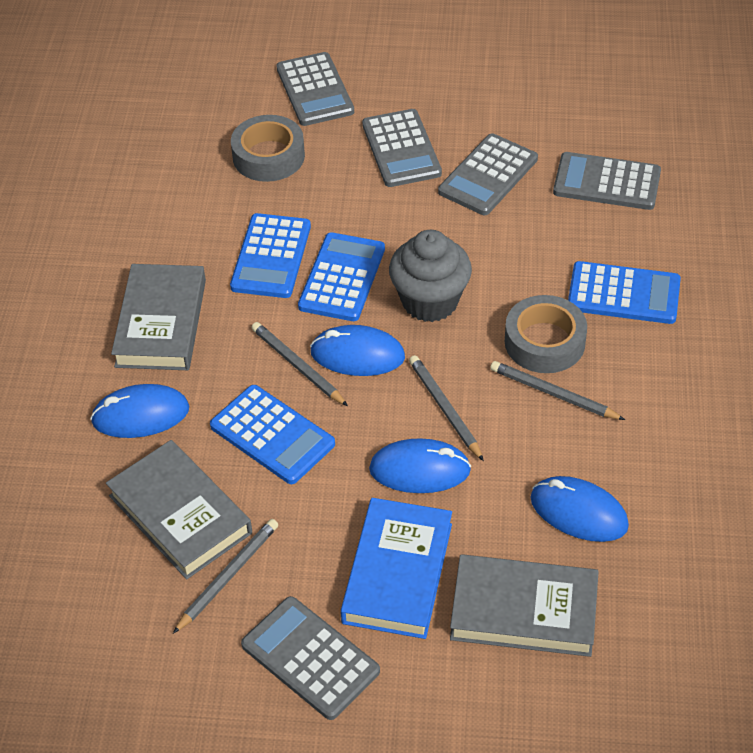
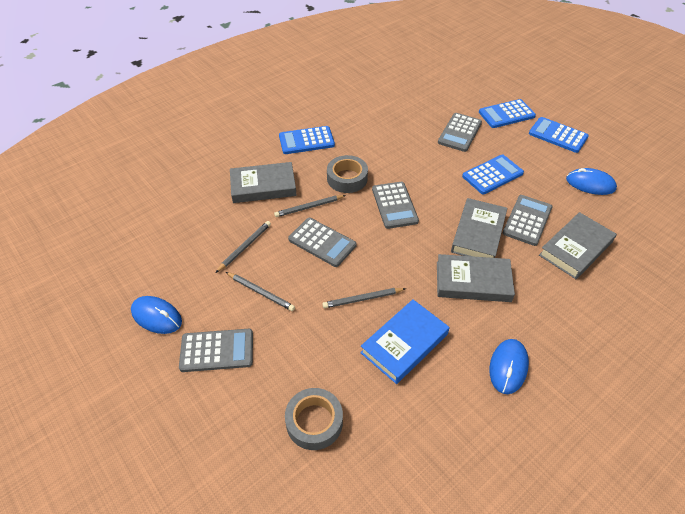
blue mouse: [90,384,189,438] [310,325,405,376] [369,438,471,493] [531,476,629,542] = 4 -> [131,296,182,334] [489,339,529,394] [566,168,617,195] = 3
grey book: [106,440,252,579] [111,264,206,370] [450,554,599,657] = 3 -> [230,162,297,203] [437,254,515,302] [451,198,507,258] [539,212,617,279] = 4
grey cupcake: [389,230,472,322] = 1 -> none = 0

